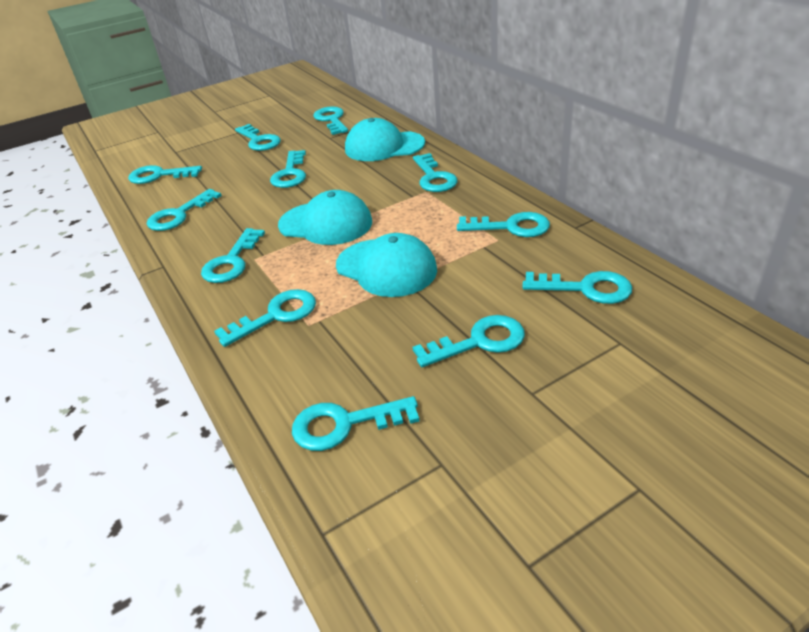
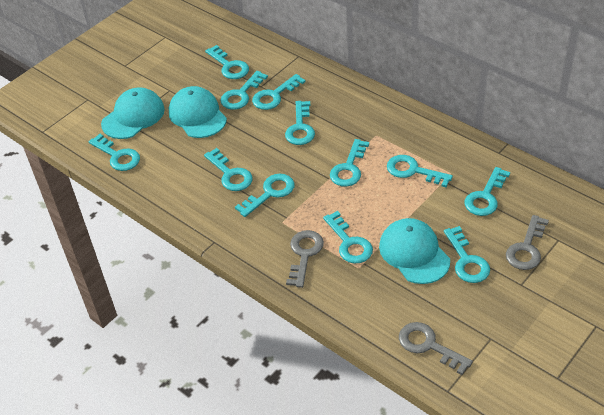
grey key: none = 0 -> [286,230,324,288] [399,322,473,375] [506,215,549,270] = 3

